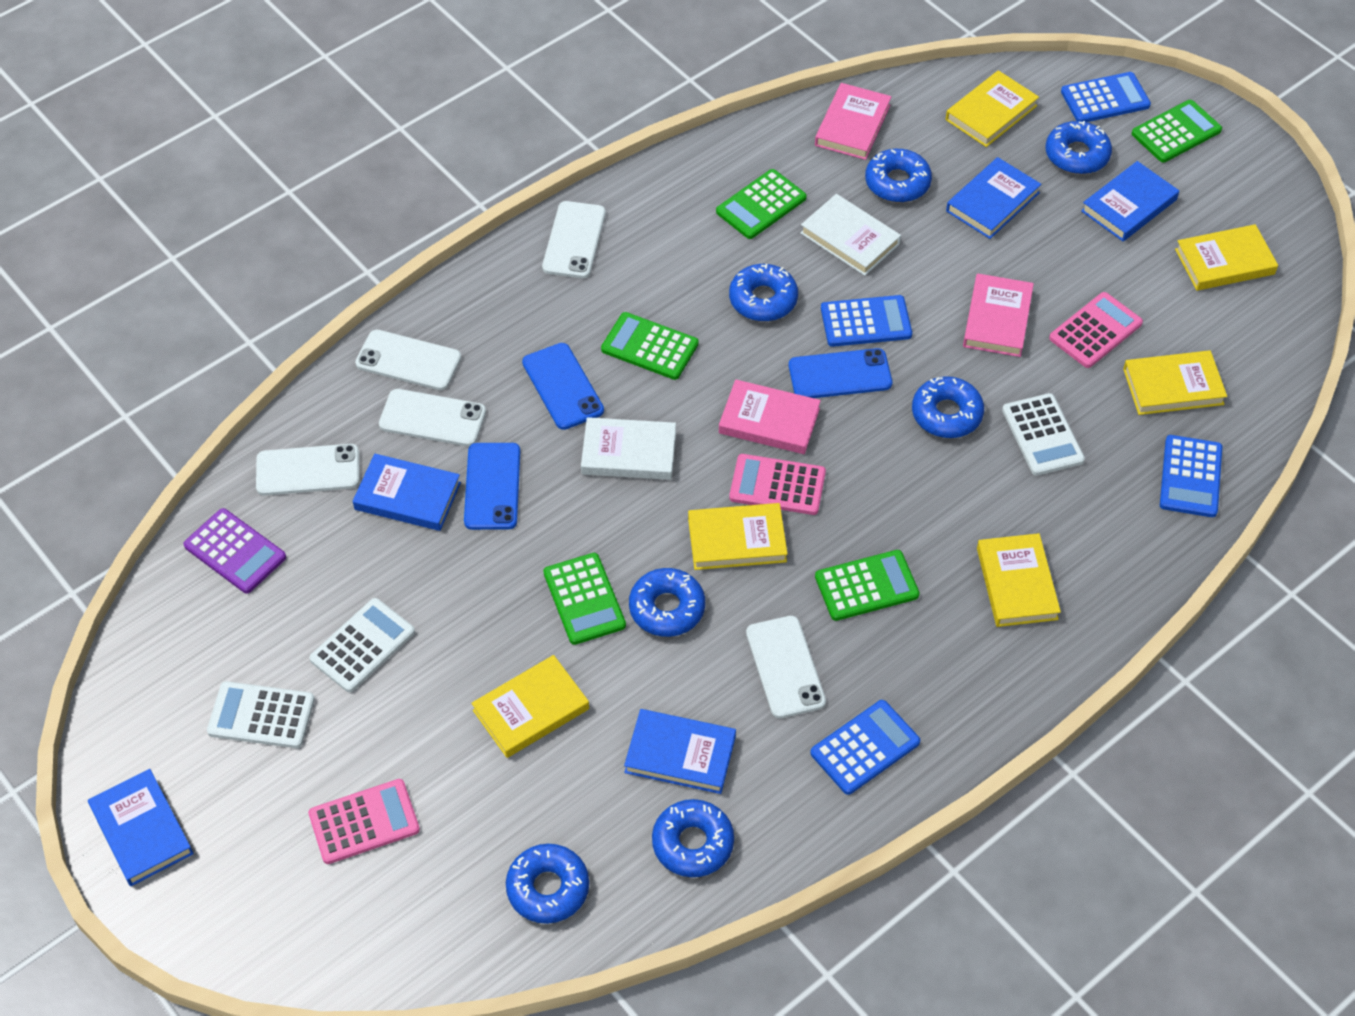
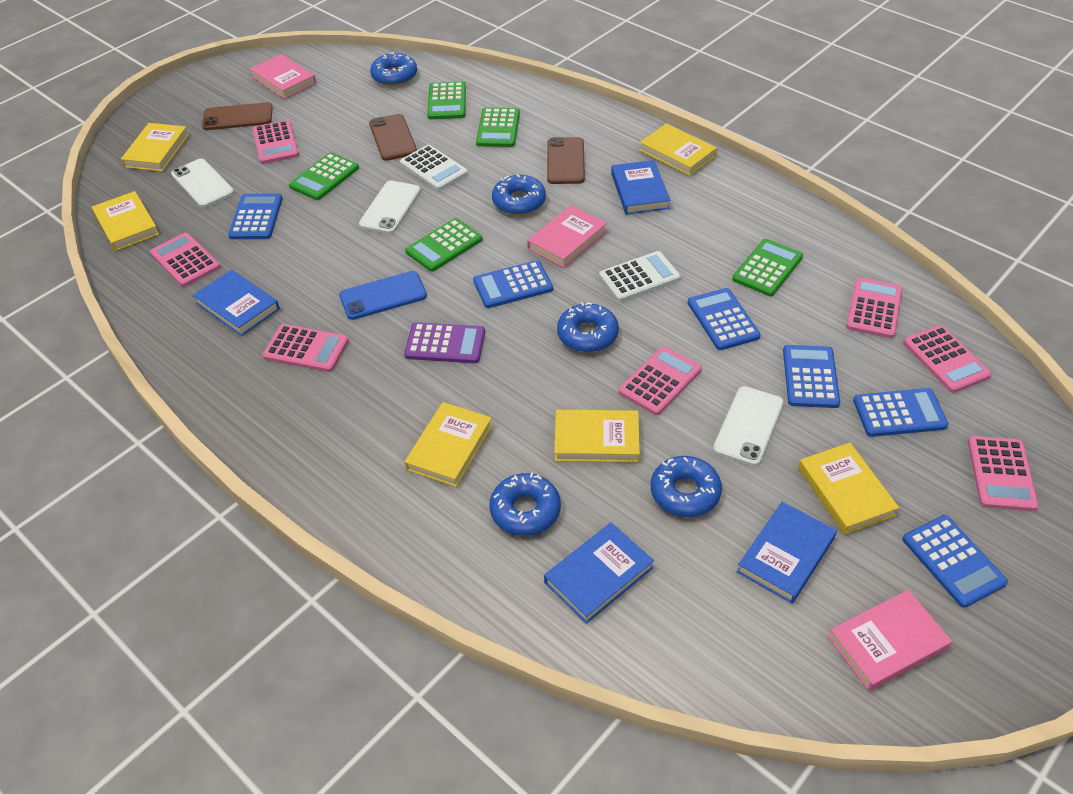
blue book: [88,769,194,886] [353,454,461,531] [624,709,736,794] [946,157,1041,239] [1081,161,1179,241] = 5 -> [193,270,280,336] [544,523,654,624] [611,160,670,215] [737,502,837,604] = 4
blue calculator: [810,700,920,795] [821,295,912,347] [1061,72,1151,122] [1160,435,1222,517] = 4 -> [228,194,282,239] [473,260,553,308] [688,288,761,350] [783,345,840,408] [853,388,948,437] [902,515,1008,608] = 6
blue donut: [506,844,589,924] [629,568,705,637] [652,799,734,877] [729,264,798,321] [865,149,932,203] [912,376,984,438] [1046,121,1112,174] = 7 -> [370,52,417,86] [490,472,561,536] [492,174,546,215] [557,302,619,352] [651,456,722,517] = 5
blue phone: [464,443,520,530] [522,343,604,430] [789,348,892,398] = 3 -> [339,271,427,320] = 1
brown phone: none = 0 -> [202,102,273,130] [369,114,417,161] [547,137,585,184] = 3
pink calculator: [308,779,420,864] [729,454,826,515] [1049,292,1143,368] = 3 -> [150,233,221,287] [253,120,299,164] [262,324,349,372] [619,346,701,415] [846,277,903,338] [903,325,992,393] [968,436,1039,511] = 7
white book: [581,417,676,480] [800,194,901,276] = 2 -> none = 0
white calculator: [207,681,315,748] [309,598,415,692] [1002,393,1085,476] = 3 -> [400,145,468,191] [599,251,681,302] = 2
white phone: [256,444,360,496] [355,330,461,390] [379,389,486,446] [542,201,606,278] [746,616,826,718] = 5 -> [171,159,234,208] [359,181,421,234] [713,386,784,466] = 3

